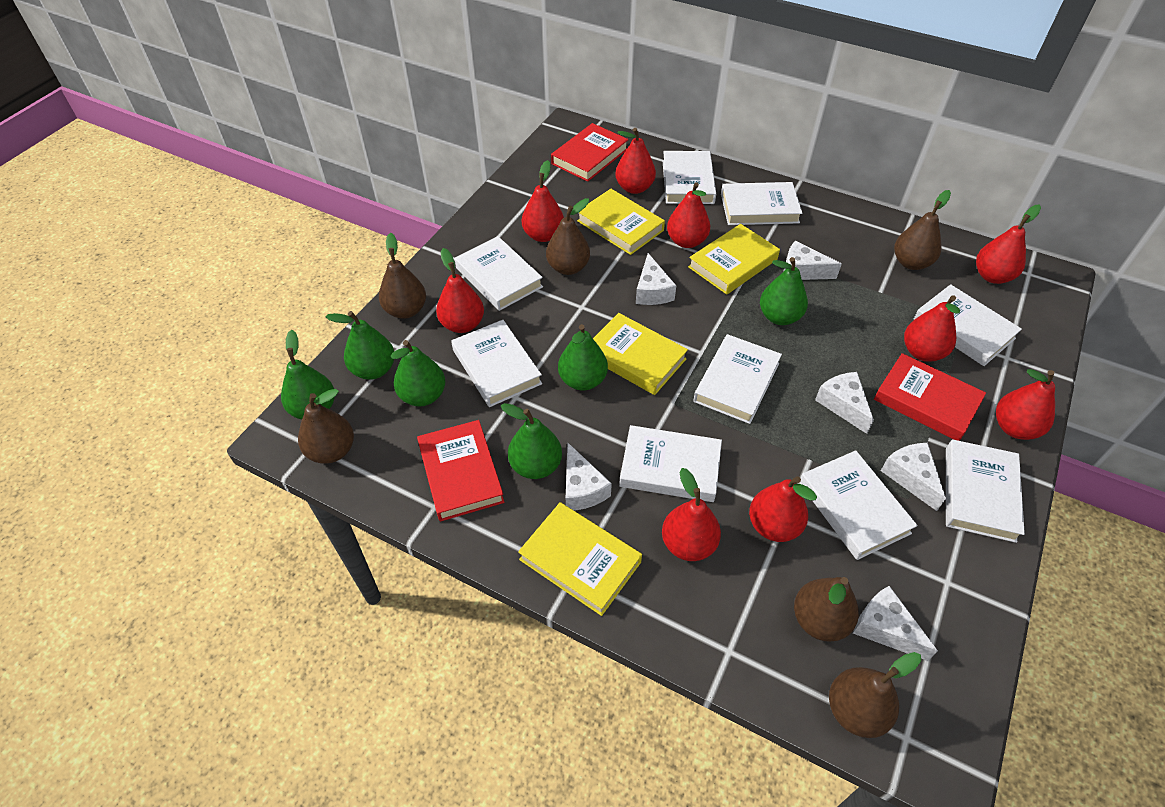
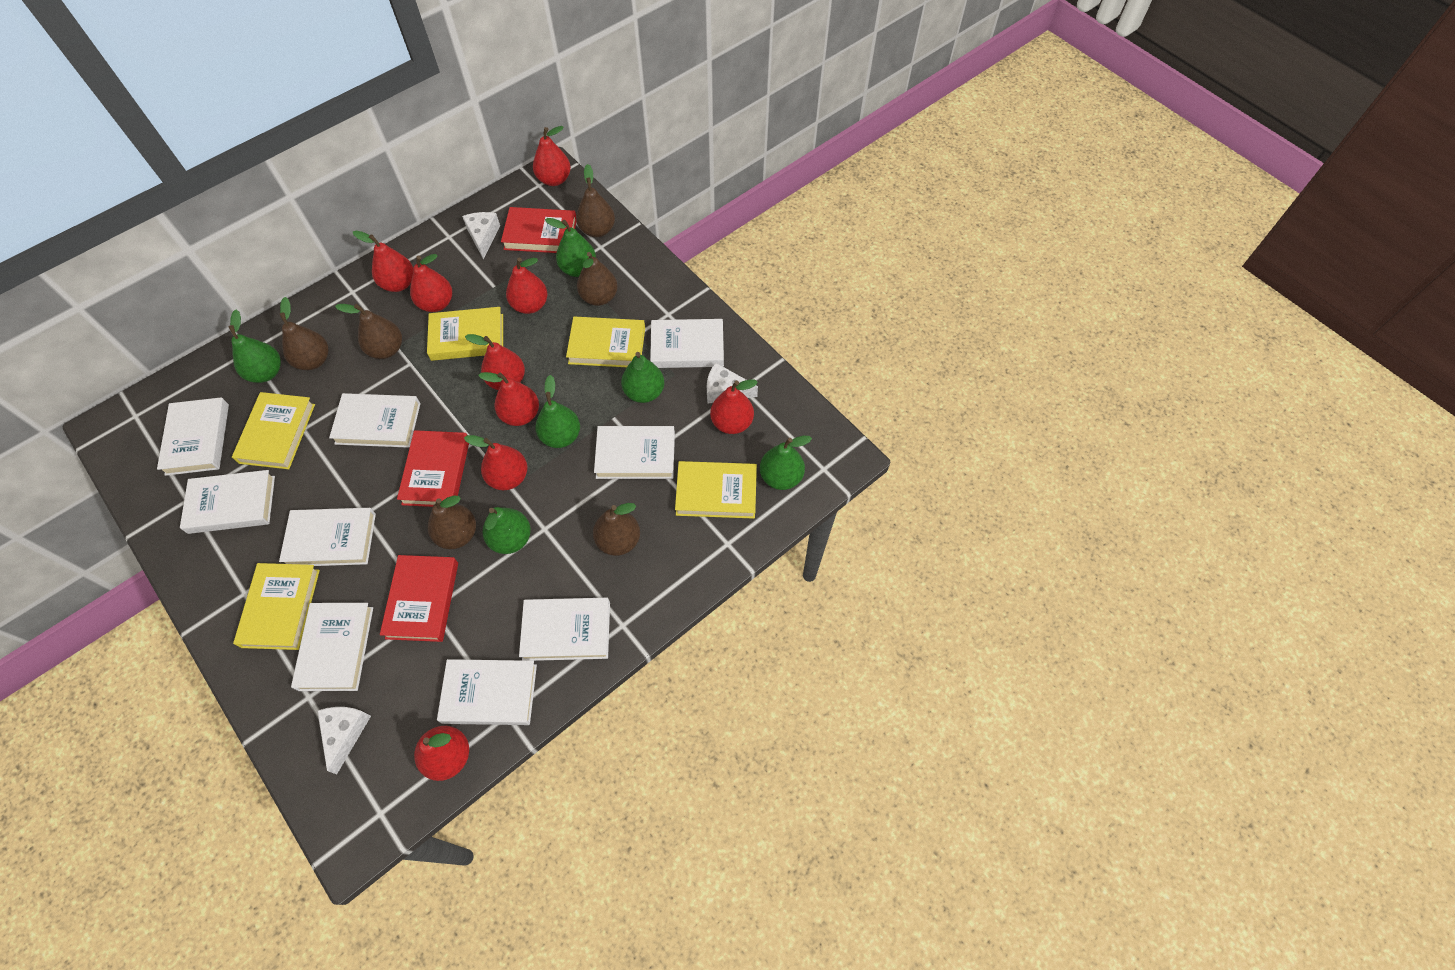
white cheese: [566,443,612,511] [636,253,676,305] [784,241,842,280] [815,372,874,434] [853,586,938,661] [881,443,946,511] = 6 -> [317,707,371,774] [462,212,500,259] [707,362,758,403] = 3
yellow book: [518,502,642,616] [577,189,665,255] [593,313,688,395] [688,224,780,295] = 4 -> [232,392,315,469] [233,563,320,650] [427,307,503,361] [566,316,645,367] [675,461,757,519] = 5

